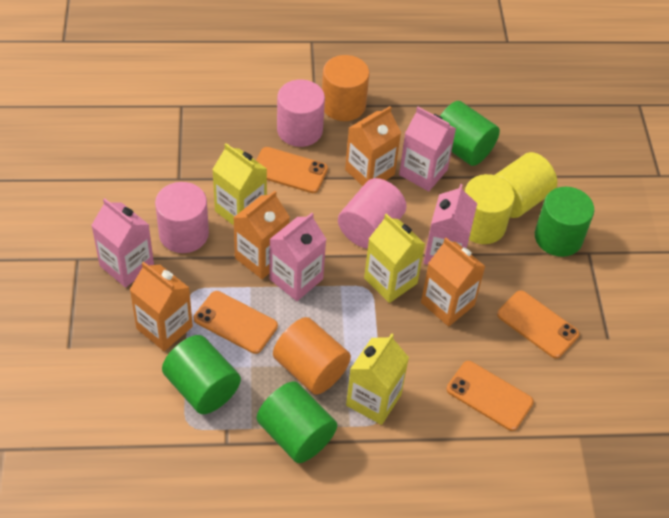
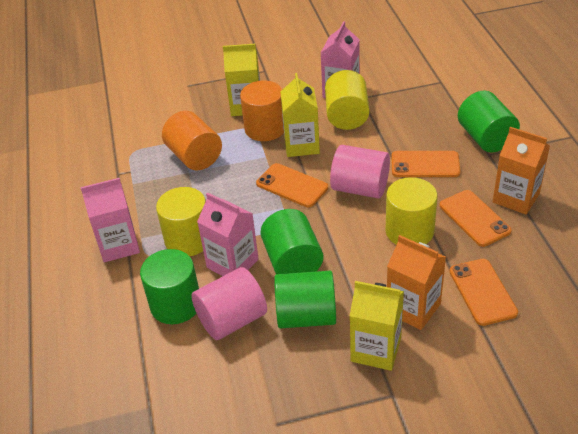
orange carton: [130,262,193,351] [233,191,290,279] [345,106,401,186] [421,238,486,327] = 4 -> [387,235,446,330] [493,127,550,215] = 2
pink carton: [91,198,154,288] [269,213,326,301] [399,107,456,191] [424,184,477,265] = 4 -> [80,178,140,262] [197,192,259,276] [321,21,360,98] = 3
pink cylinder: [155,182,209,253] [277,80,325,147] [338,178,407,249] = 3 -> [191,267,267,340] [330,145,390,198] = 2
yellow cylinder: [465,174,515,244] [495,152,557,218] = 2 -> [156,187,206,256] [325,70,370,130] [385,177,437,245] = 3

